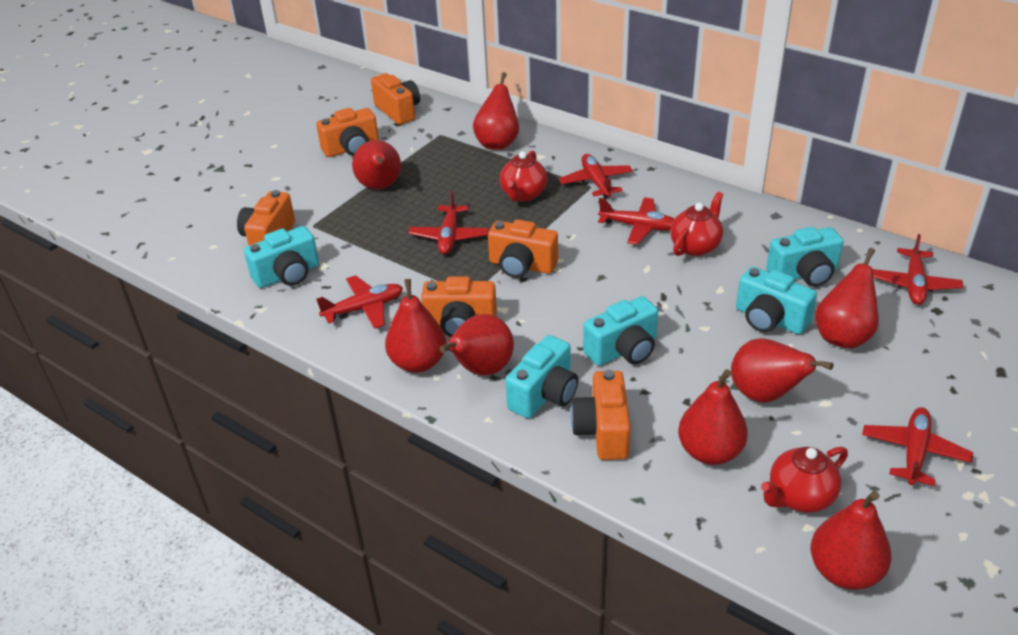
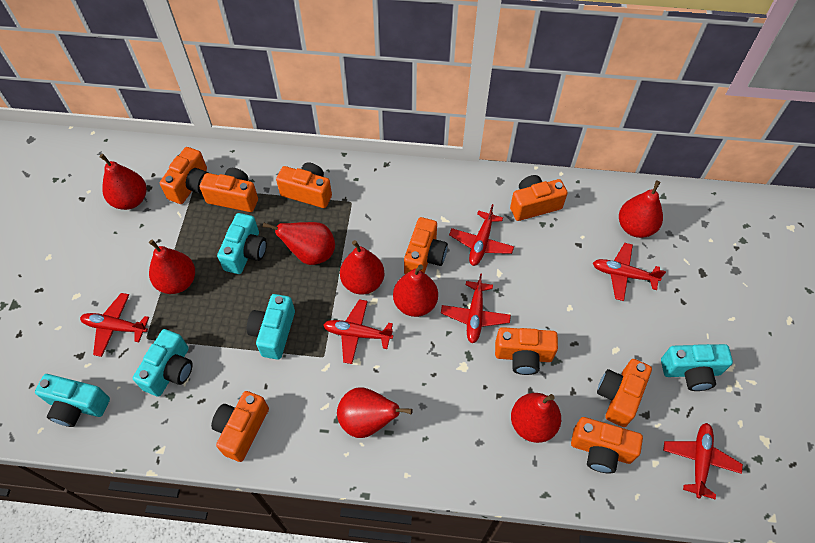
orange camera: [237,190,295,246] [316,108,379,157] [371,73,420,125] [421,277,497,337] [488,219,558,278] [570,370,630,460] = 6 -> [160,147,208,204] [199,168,258,212] [211,391,269,462] [276,163,332,208] [404,217,448,274] [495,327,558,375] [510,175,568,221] [571,417,643,473] [597,359,652,427] = 9
red teapot: [500,151,547,202] [670,192,723,256] [761,447,848,513] = 3 -> none = 0

